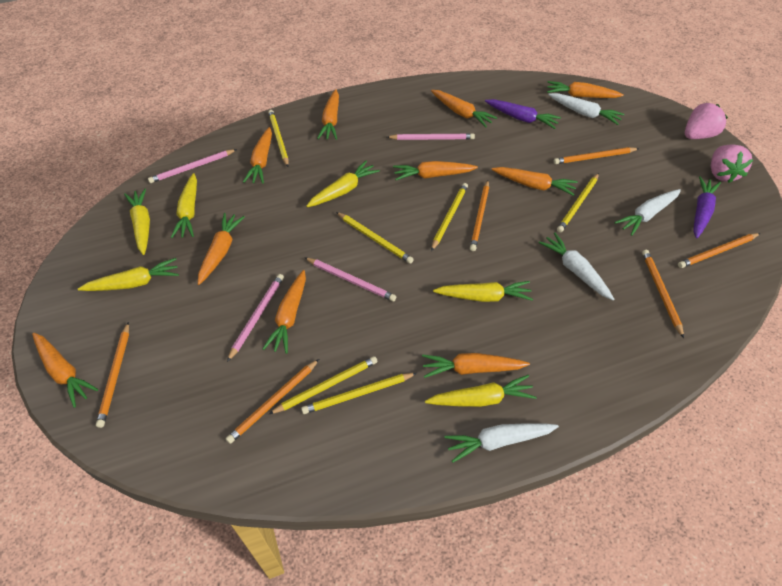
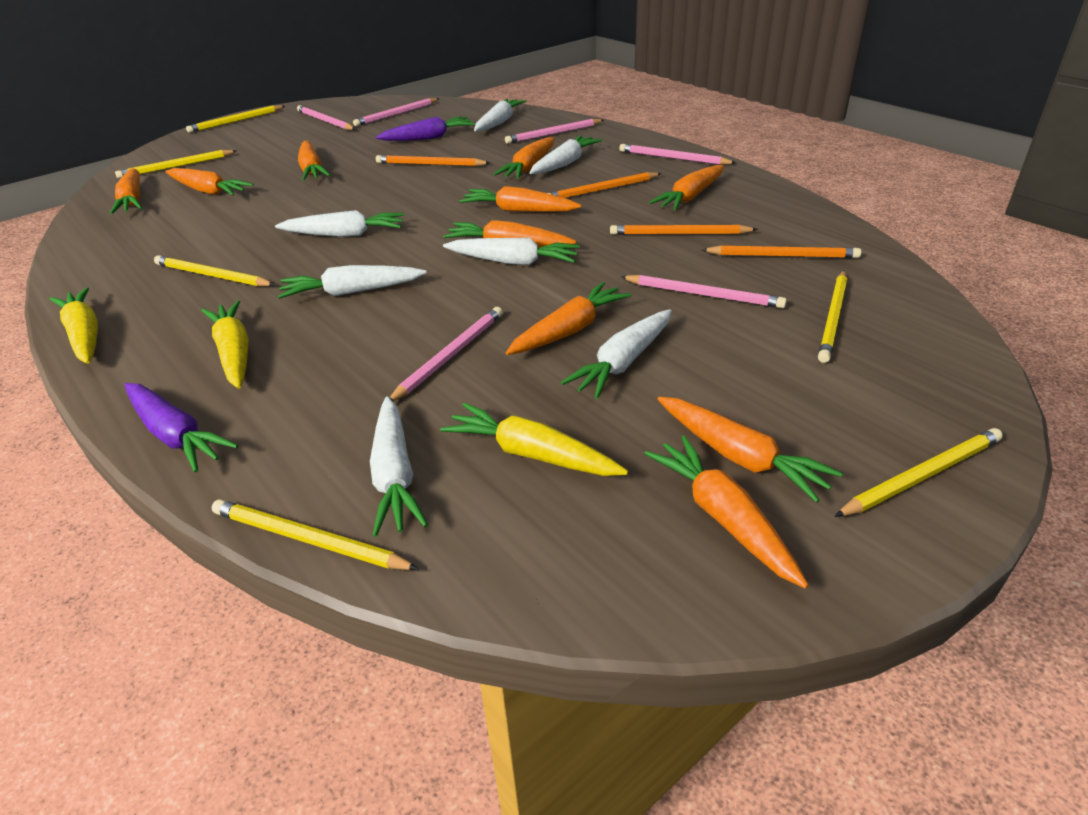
orange pencil: [96,322,129,428] [226,359,319,444] [470,180,489,251] [554,147,639,164] [642,250,684,338] [678,233,760,268] = 6 -> [376,155,490,166] [548,172,661,198] [610,225,758,235] [702,245,861,258] = 4
pink pencil: [148,149,237,183] [227,274,284,362] [304,257,396,302] [387,133,475,140] = 4 -> [297,105,355,130] [353,98,439,126] [389,307,503,401] [505,119,604,144] [619,144,736,165] [621,275,787,308] = 6
pink strawberry: [685,103,728,139] [711,145,753,183] = 2 -> none = 0
white carrot: [445,423,559,463] [538,233,614,300] [548,93,624,125] [614,189,681,236] = 4 -> [275,210,404,237] [278,265,427,299] [370,396,428,537] [443,238,580,265] [474,99,527,131] [529,135,603,174] [561,309,672,399] = 7
yellow carrot: [78,258,179,291] [124,189,150,255] [171,173,197,238] [306,160,380,207] [425,375,537,407] [433,281,533,302] = 6 -> [49,287,98,364] [201,300,249,389] [440,403,628,476] = 3

